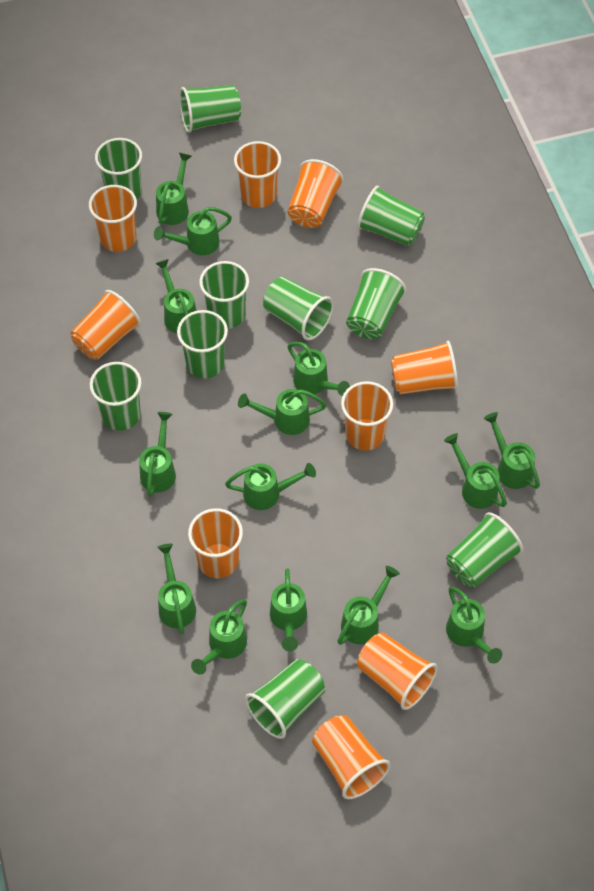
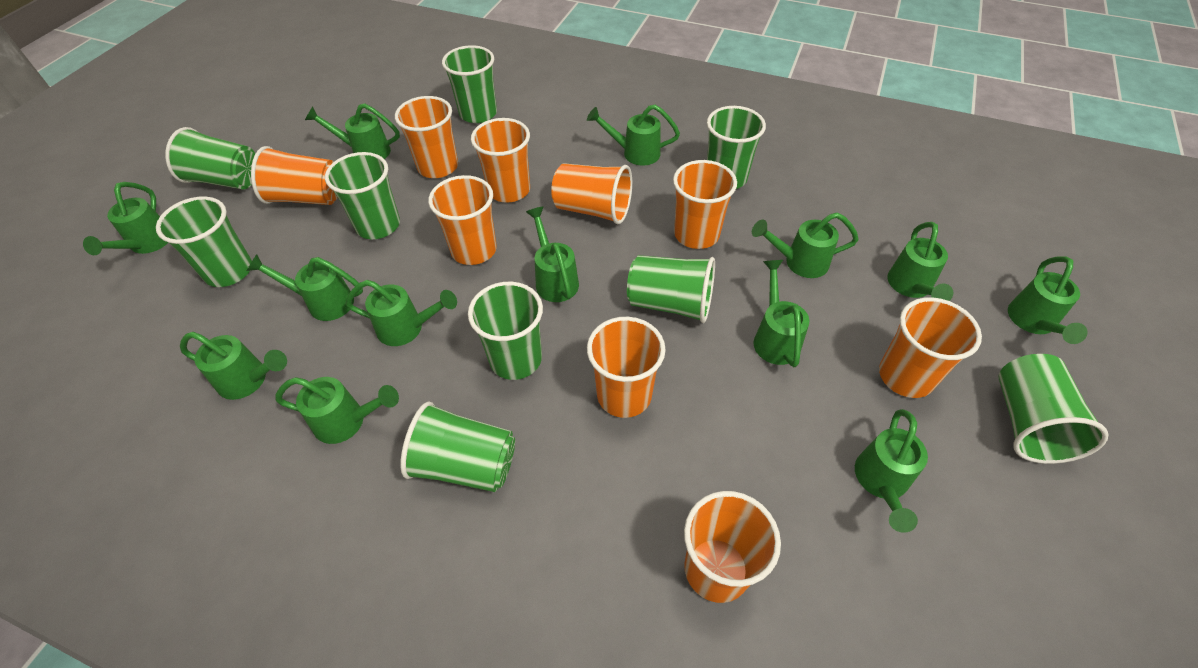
green cup: [90,362,142,431] [95,138,142,199] [177,310,228,379] [180,85,241,133] [199,261,249,329] [245,659,325,739] [263,277,334,341] [346,268,406,339] [357,186,425,246] [446,512,523,588] = 10 -> [156,196,252,287] [165,127,255,189] [325,152,400,239] [400,402,515,492] [442,45,497,123] [468,282,543,380] [627,255,715,323] [707,106,766,189] [999,354,1109,464] = 9
green watering can: [139,412,176,496] [154,207,232,255] [155,259,197,333] [156,153,191,225] [157,544,196,634] [191,599,247,675] [225,463,316,510] [238,389,327,435] [270,568,307,651] [287,342,350,396] [337,566,400,645] [444,433,507,509] [446,587,502,664] [484,412,540,489] = 14 -> [83,182,168,255] [180,332,287,400] [247,254,363,321] [275,377,399,444] [305,103,400,159] [346,280,457,346] [526,207,579,302] [587,105,680,166] [752,213,859,278] [754,260,809,367] [855,409,928,533] [887,222,953,301] [1008,256,1088,344] = 13

